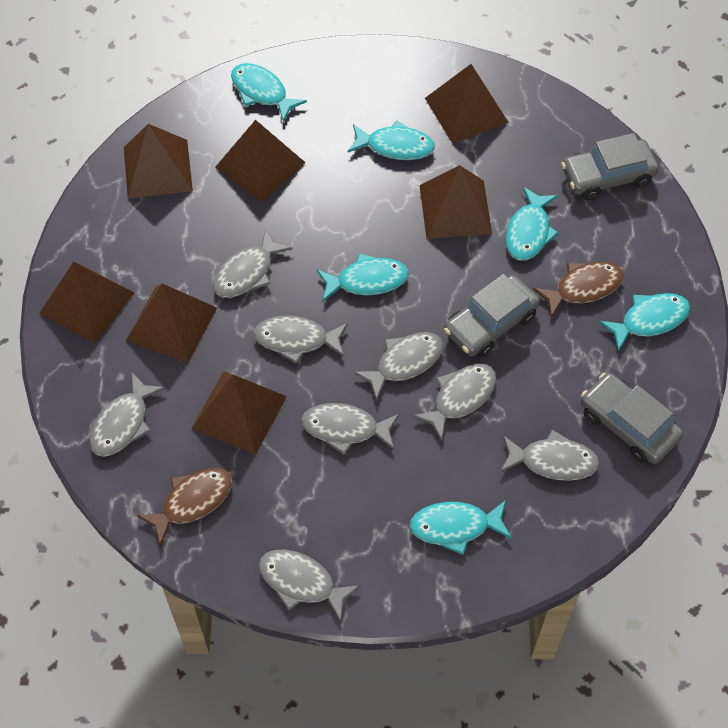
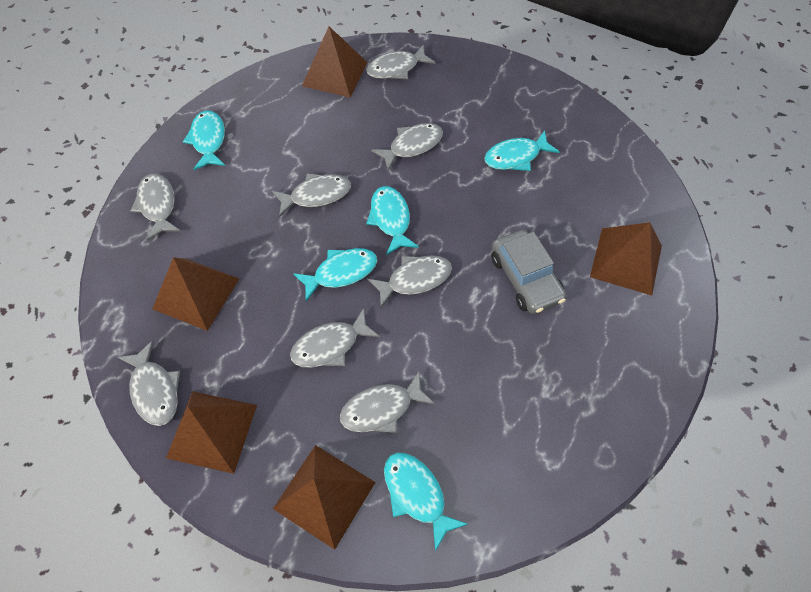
brown fish: [137,468,232,546] [533,261,624,318] = 2 -> none = 0
brown pyramid: [39,262,134,343] [124,124,193,199] [126,284,217,363] [192,371,287,455] [215,120,306,202] [419,165,492,239] [425,64,509,143] = 7 -> [152,257,239,331] [166,391,257,474] [273,445,375,550] [302,26,368,98] [590,222,662,295] = 5
grey car: [444,274,540,357] [561,133,659,200] [581,373,683,464] = 3 -> [491,230,567,314] = 1
turquoise fish: [231,63,307,122] [317,253,409,301] [347,120,435,160] [410,500,512,555] [506,187,559,261] [599,293,690,351] = 6 -> [183,110,225,170] [293,248,377,302] [366,186,419,255] [384,453,468,552] [484,130,559,171] = 5

